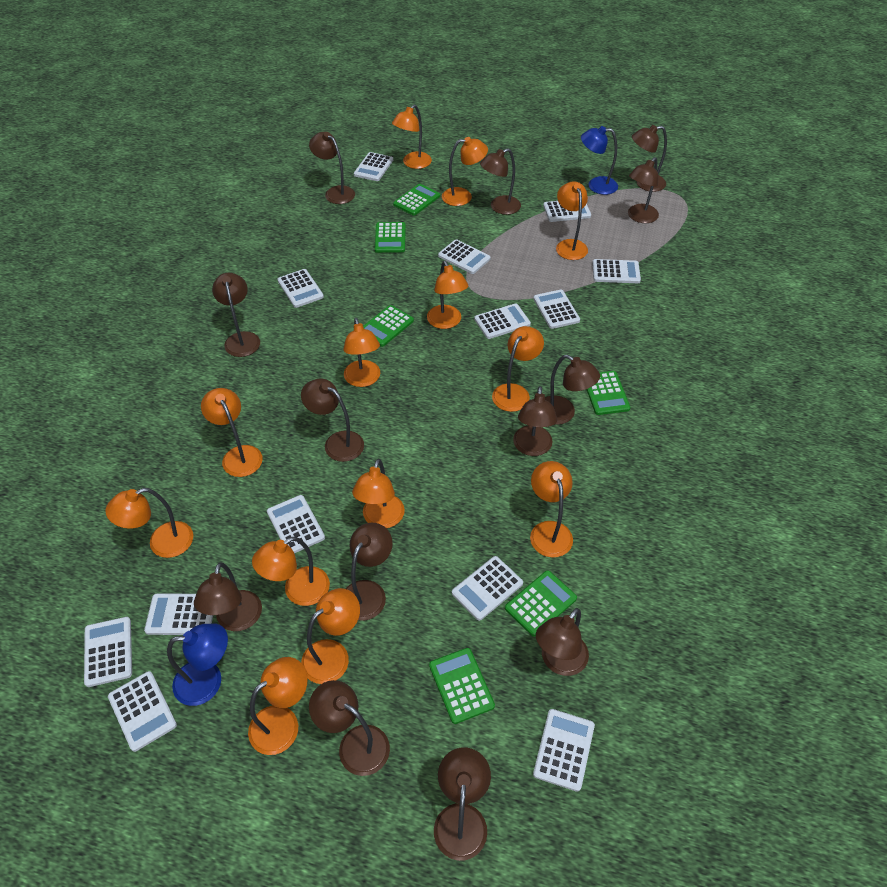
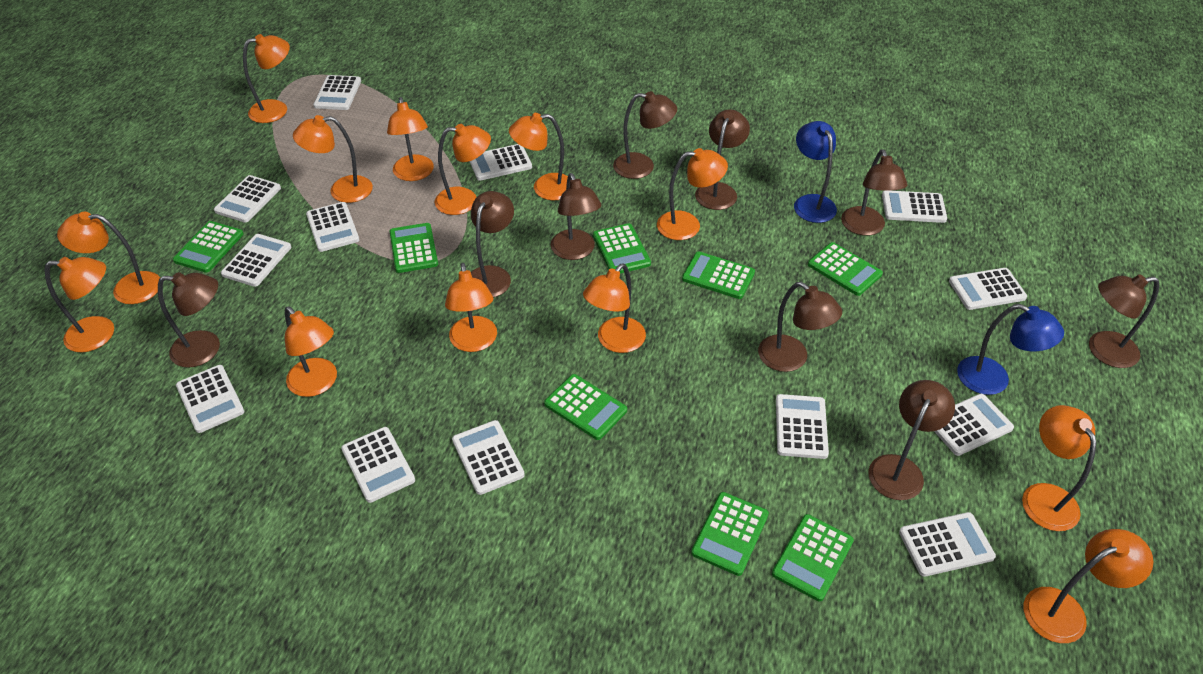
brown lamp: [194,562,262,631] [212,273,260,357] [301,379,364,462] [309,132,355,204] [309,680,390,776] [346,523,393,621] [434,747,491,861] [480,148,521,215] [513,386,557,456] [536,608,589,676] [545,355,600,425] [628,157,659,223] [632,125,667,192] = 13 -> [158,272,220,368] [471,191,514,297] [551,173,601,260] [613,91,677,179] [695,109,750,210] [758,282,842,372] [841,149,907,236] [868,380,955,500] [1089,274,1159,368] = 9
green calculator: [363,305,414,347] [375,222,406,253] [393,184,440,216] [429,648,495,724] [505,570,577,637] [586,371,630,415] = 6 -> [173,221,244,273] [389,223,438,273] [544,374,627,440] [593,223,651,273] [682,251,755,299] [691,492,769,576] [772,514,854,601] [808,242,883,296] = 8

